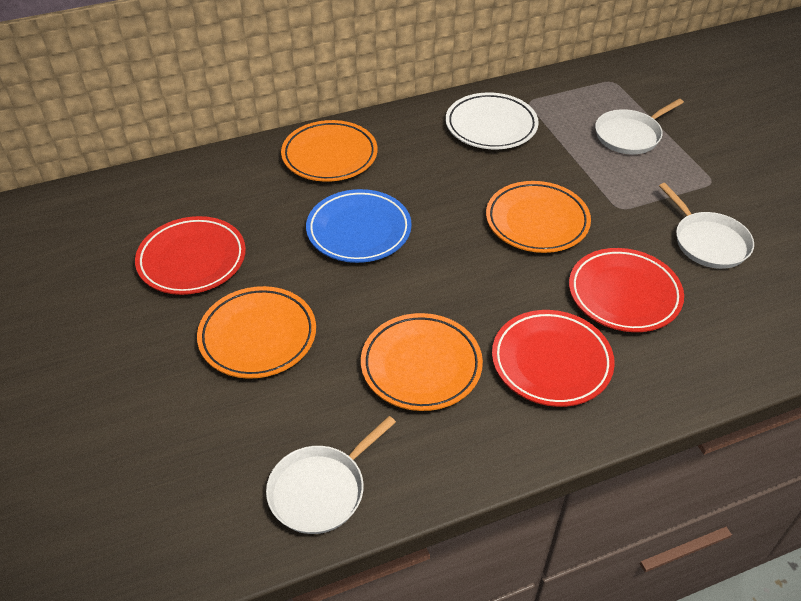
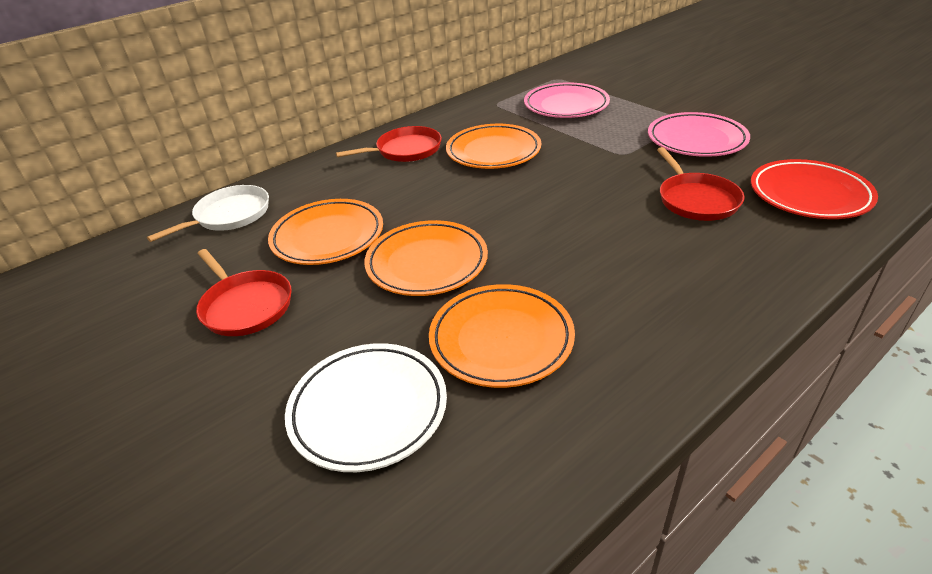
blue plate: [306,189,412,263] = 1 -> none = 0
pink plate: none = 0 -> [524,82,610,118] [648,112,750,157] = 2
red pan: none = 0 -> [196,249,292,336] [336,126,442,162] [657,147,745,221] = 3
red plate: [135,216,246,295] [492,310,615,407] [569,248,684,332] = 3 -> [751,159,878,219] = 1
white pan: [266,416,396,534] [595,99,684,154] [659,183,754,269] = 3 -> [147,185,269,242] = 1

